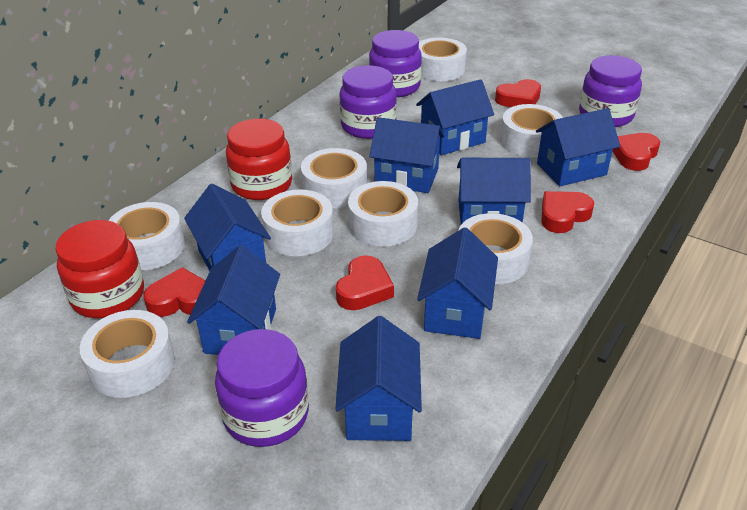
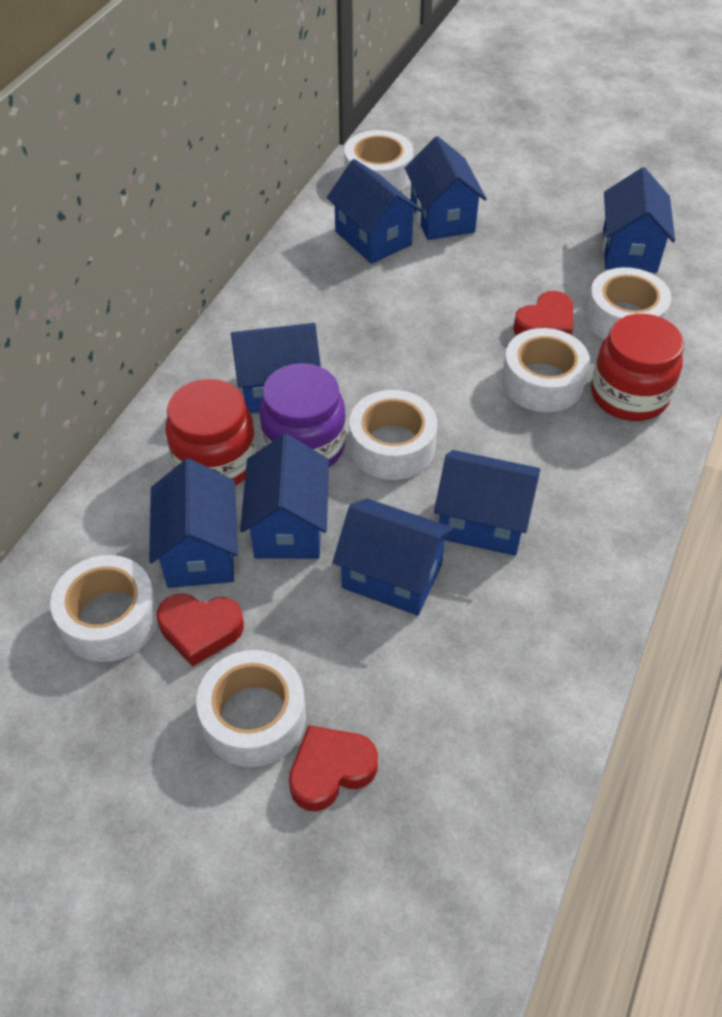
purple jar: [215,329,309,447] [339,65,397,139] [369,30,422,97] [579,55,642,127] = 4 -> [259,363,346,467] = 1
red heart: [143,267,206,317] [336,255,394,310] [495,79,541,107] [541,191,594,233] [613,133,660,171] = 5 -> [157,594,244,667] [289,725,378,811] [513,291,573,336] = 3
white tape: [80,310,175,398] [108,202,185,270] [261,190,334,256] [301,148,367,208] [348,181,418,247] [419,38,467,81] [458,213,533,284] [500,104,563,158] = 8 -> [50,555,158,662] [196,650,306,767] [344,130,413,191] [349,390,437,480] [502,328,590,412] [585,267,671,339] = 6

